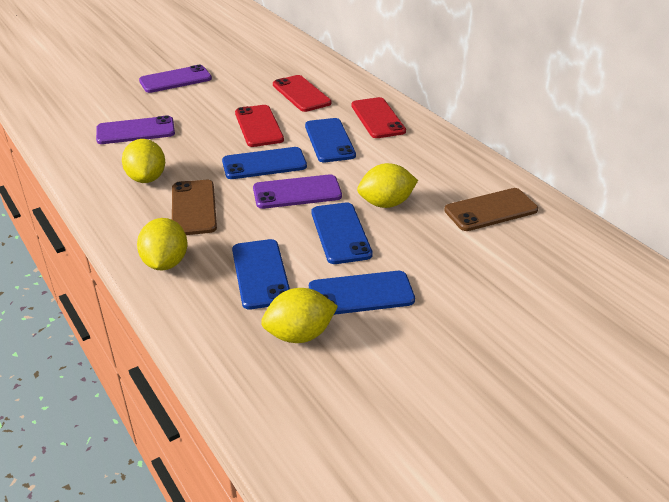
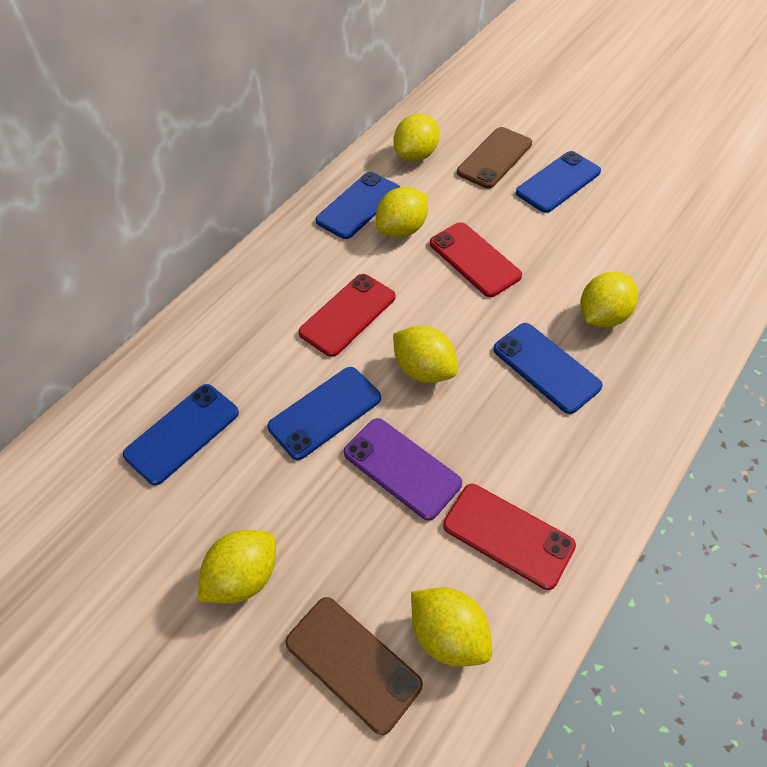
purple phone: [96,115,175,144] [139,65,212,93] [253,175,342,209] = 3 -> [343,418,462,520] = 1
yellow lemon: [122,139,165,183] [137,218,188,270] [261,288,338,343] [357,163,418,208] = 4 -> [198,530,276,604] [376,187,428,238] [393,326,458,383] [394,114,440,162] [411,587,492,667] [580,272,638,327] = 6

